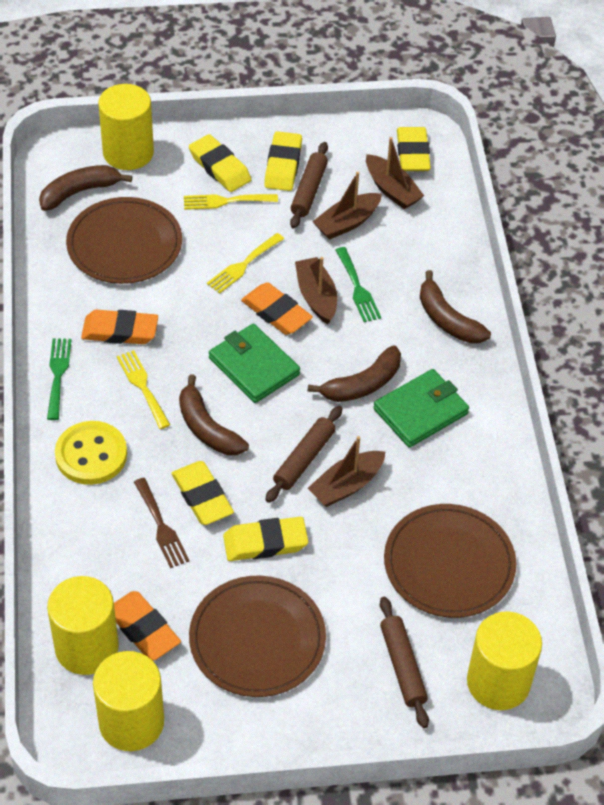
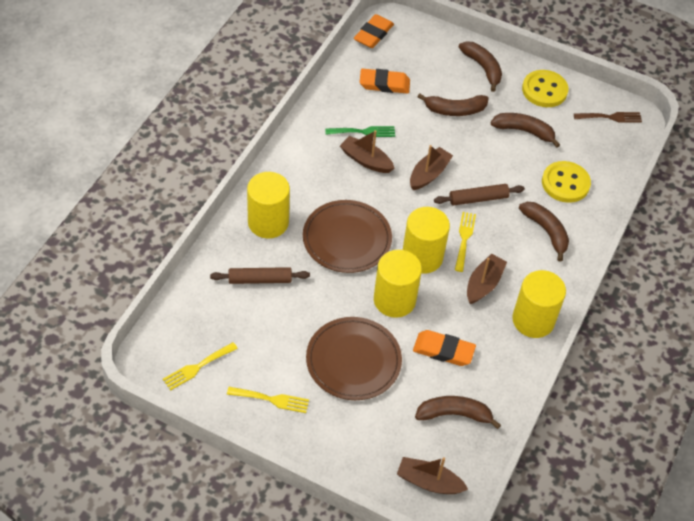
brown banana: [39,165,132,211] [179,374,249,455] [308,345,401,402] [420,270,491,343] = 4 -> [415,396,501,429] [418,94,489,116] [459,41,502,92] [491,113,560,148] [519,202,569,262] = 5
brown plate: [66,197,182,284] [189,576,326,697] [384,504,516,618] = 3 -> [303,200,392,273] [306,317,402,400] = 2
brown rolling pin: [265,406,342,503] [290,142,328,229] [380,597,429,728] = 3 -> [210,267,310,284] [434,184,525,206] = 2
green fork: [47,338,71,420] [336,247,381,322] = 2 -> [325,126,395,137] = 1
green wallet: [209,324,300,403] [373,369,469,448] = 2 -> none = 0
yellow button: [55,421,127,485] = 1 -> [522,70,568,107] [542,161,591,203] = 2
yellow eraser: [171,461,234,525] [189,134,251,192] [223,517,308,561] [264,131,302,191] [397,127,431,171] = 5 -> none = 0

